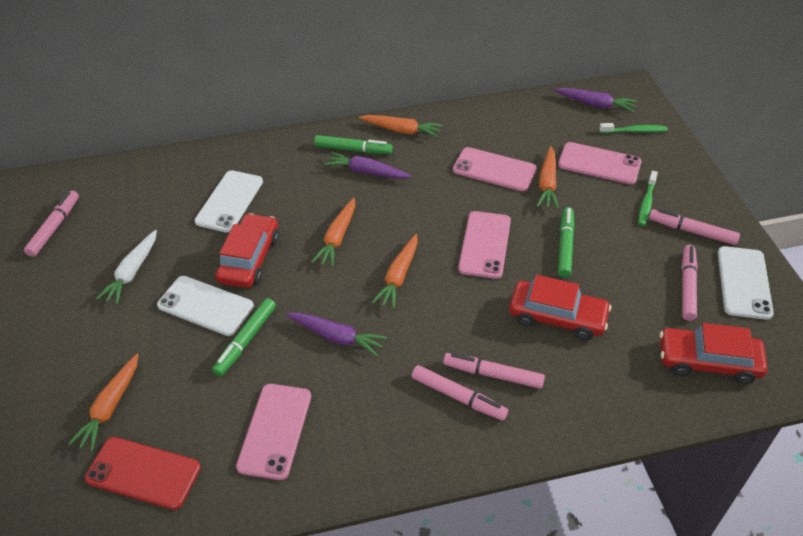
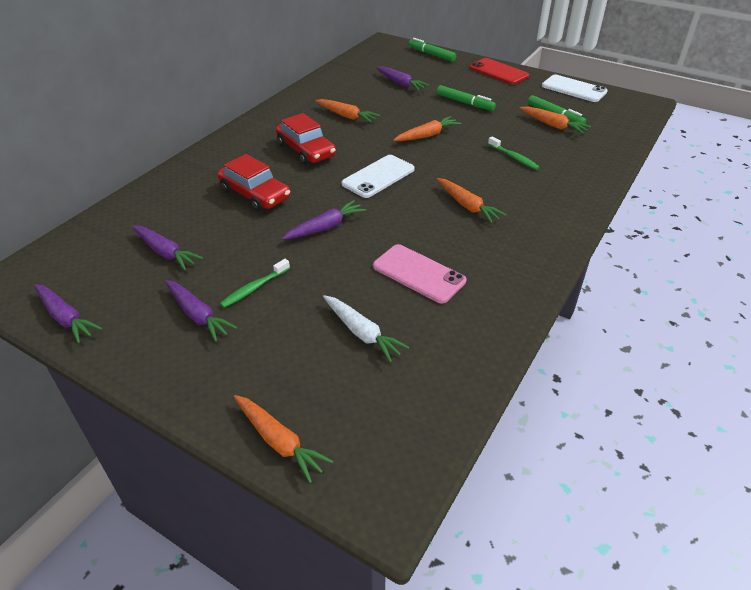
pink marker: [24,191,79,257] [412,365,508,420] [443,353,545,389] [649,209,740,245] [682,245,698,321] = 5 -> none = 0
pink phone: [236,384,311,480] [453,147,537,191] [458,211,511,279] [558,142,641,184] = 4 -> [373,244,466,303] = 1
purple carrot: [286,312,387,356] [324,152,411,179] [554,88,637,113] = 3 -> [34,284,102,344] [132,225,203,270] [165,280,238,342] [282,200,366,240] [376,67,429,91] = 5
red car: [215,213,279,288] [509,275,611,341] [660,323,768,384] = 3 -> [217,154,291,211] [276,113,336,165] = 2
white phone: [157,276,254,336] [195,170,263,233] [717,246,774,320] = 3 -> [341,155,415,198] [542,75,608,102] = 2

